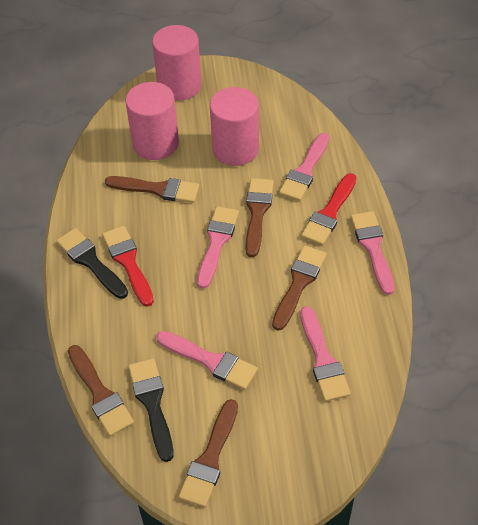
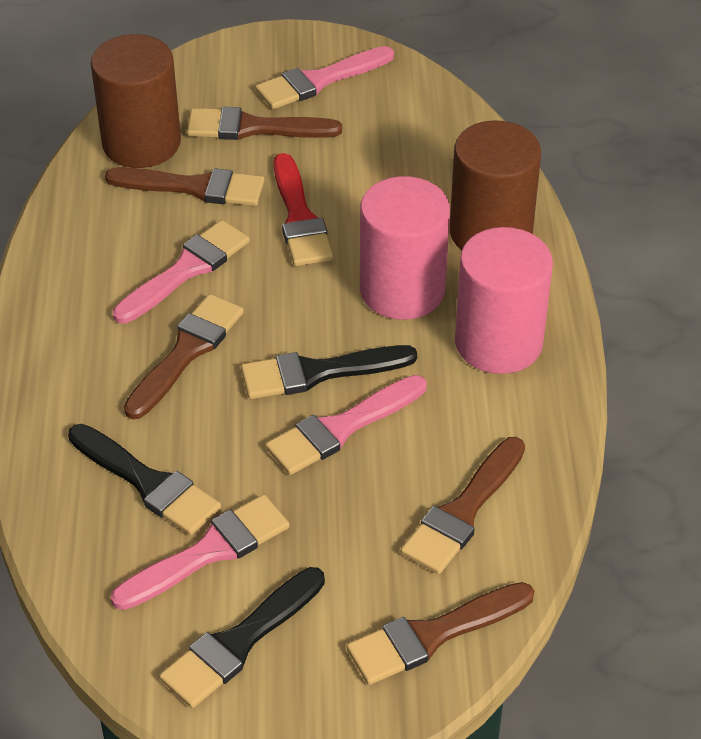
black brush: [56,228,128,299] [128,358,174,462] = 2 -> [68,424,221,535] [159,567,325,708] [241,345,417,399] = 3
brown cylinder: none = 0 -> [91,34,181,168] [450,121,541,250] = 2
pink brush: [156,331,258,390] [197,206,239,289] [279,133,329,201] [300,306,351,402] [351,211,395,295] = 5 -> [111,494,289,610] [113,220,250,324] [255,46,394,109] [265,375,427,475] = 4
pink cylinder: [125,82,179,160] [152,25,202,100] [210,87,259,166] = 3 -> [360,176,450,320] [455,227,553,374] = 2
red brush: [102,226,154,307] [301,173,357,245] = 2 -> [273,153,333,266] = 1

